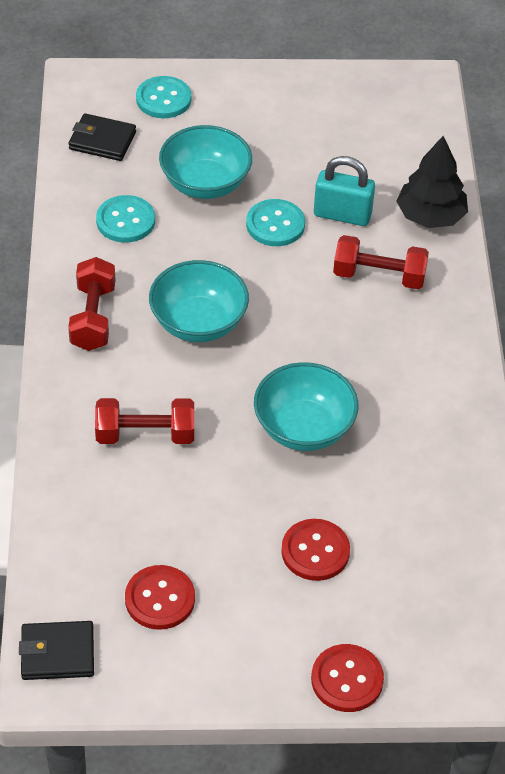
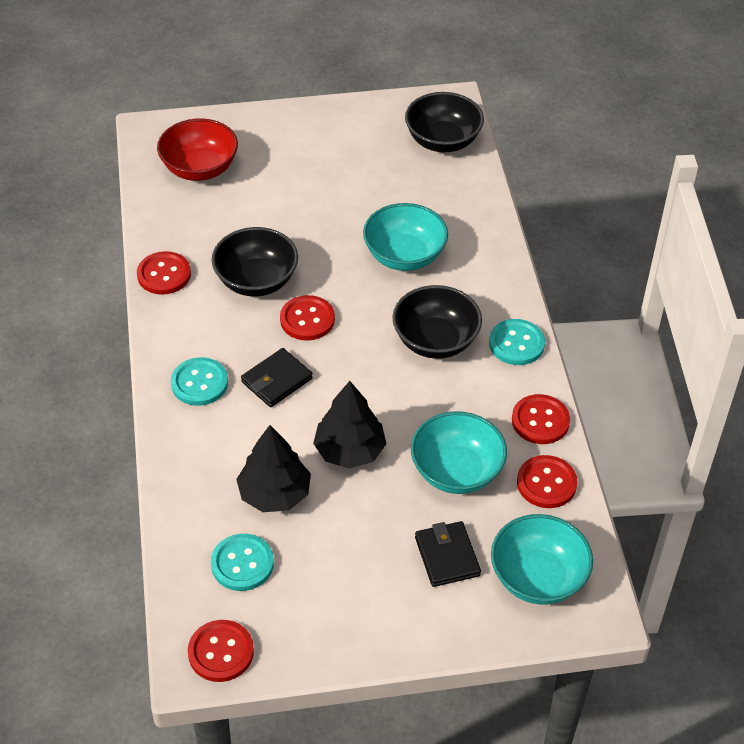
black bowl: none = 0 -> [211,227,298,296] [392,285,482,359] [405,92,484,152] = 3
black tree: [396,136,468,228] = 1 -> [236,425,311,512] [313,381,386,469] = 2
red bowl: none = 0 -> [157,118,238,181] = 1
red button: [125,565,195,630] [281,519,350,581] [311,644,384,712] = 3 -> [137,251,191,295] [188,620,254,682] [280,295,335,341] [512,394,570,444] [517,455,578,508] = 5
red dumbbell: [68,257,115,351] [95,398,194,444] [333,235,429,289] = 3 -> none = 0
turquoise padlock: [314,156,375,226] = 1 -> none = 0

